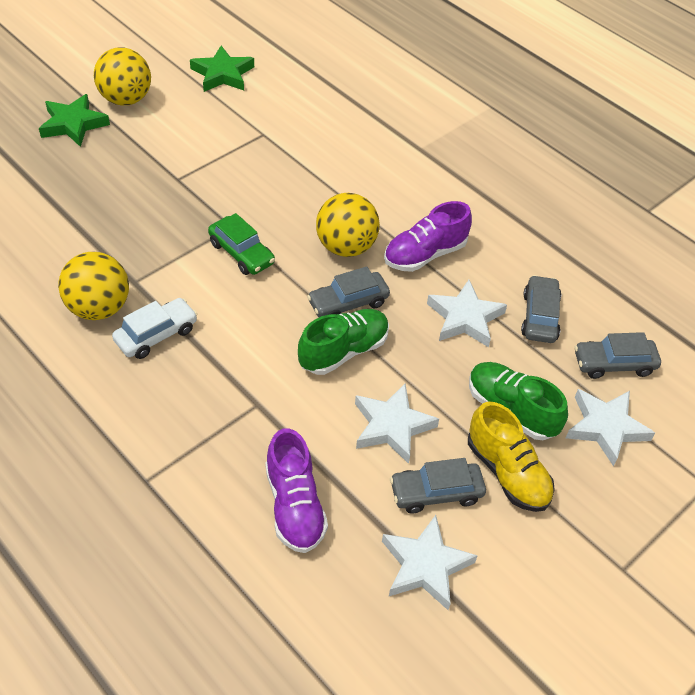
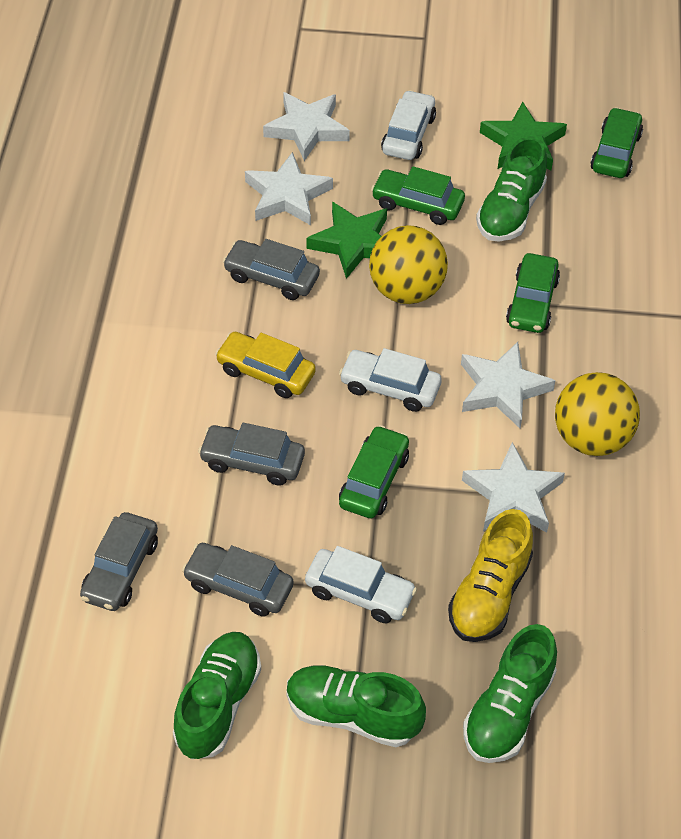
green car: [208,213,275,275] = 1 -> [339,425,409,518] [371,166,465,225] [506,253,560,333] [590,107,643,178] = 4
green shoe: [298,309,389,375] [469,362,568,440] = 2 -> [173,632,261,759] [286,665,426,747] [463,624,557,763] [476,136,547,241] = 4
purple shoe: [265,428,328,553] [384,201,472,272] = 2 -> none = 0
white car: [112,298,197,359] = 1 -> [305,546,417,623] [339,348,442,412] [381,90,436,160] = 3
yellow ball: [58,252,129,320] [94,47,151,105] [316,193,380,257] = 3 -> [369,225,448,304] [555,372,640,456] = 2
yellow car: none = 0 -> [215,332,316,398] = 1

